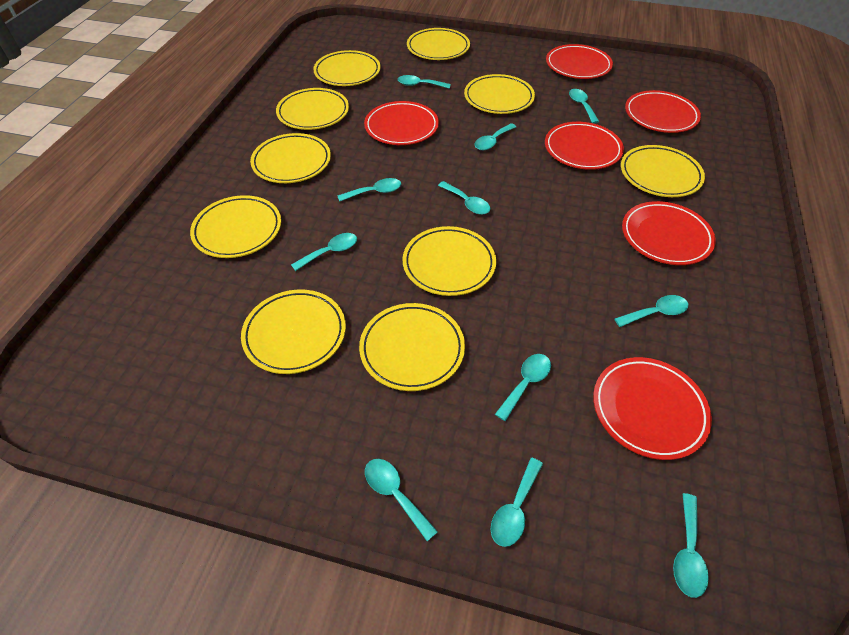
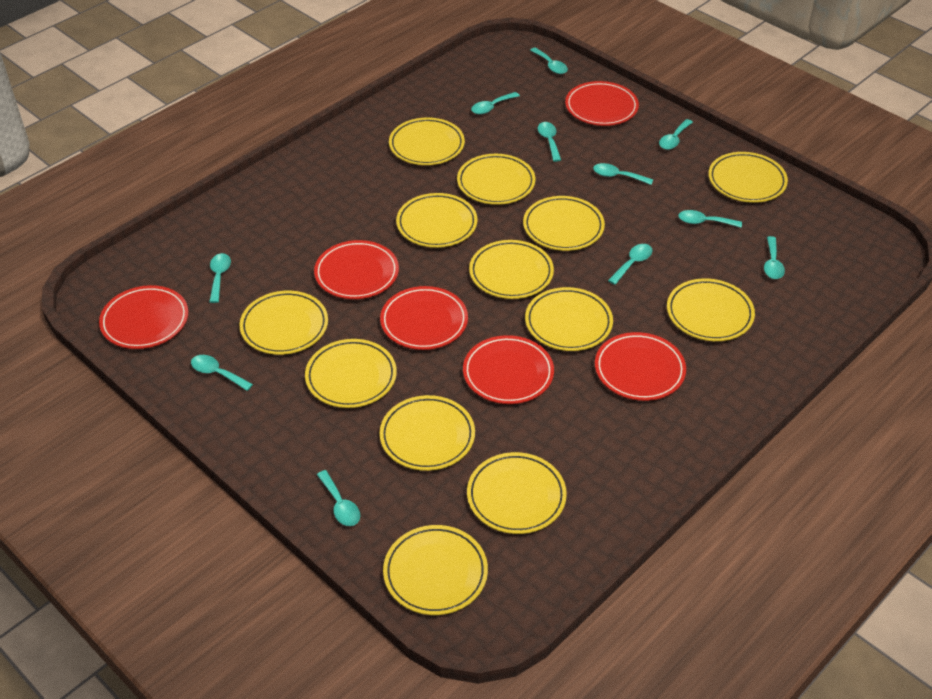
yellow plate: [190,195,281,258] [241,289,346,374] [250,133,331,183] [276,88,349,130] [313,50,380,86] [359,303,465,391] [403,226,496,296] [407,28,470,60] [464,74,535,114] [621,145,705,197] = 10 -> [239,291,328,355] [305,339,397,408] [380,395,475,471] [383,525,488,615] [389,118,465,165] [396,193,478,248] [457,154,535,205] [467,452,567,534] [469,240,554,299] [523,196,605,251] [525,287,613,351] [667,278,755,341] [708,152,788,203] = 13

